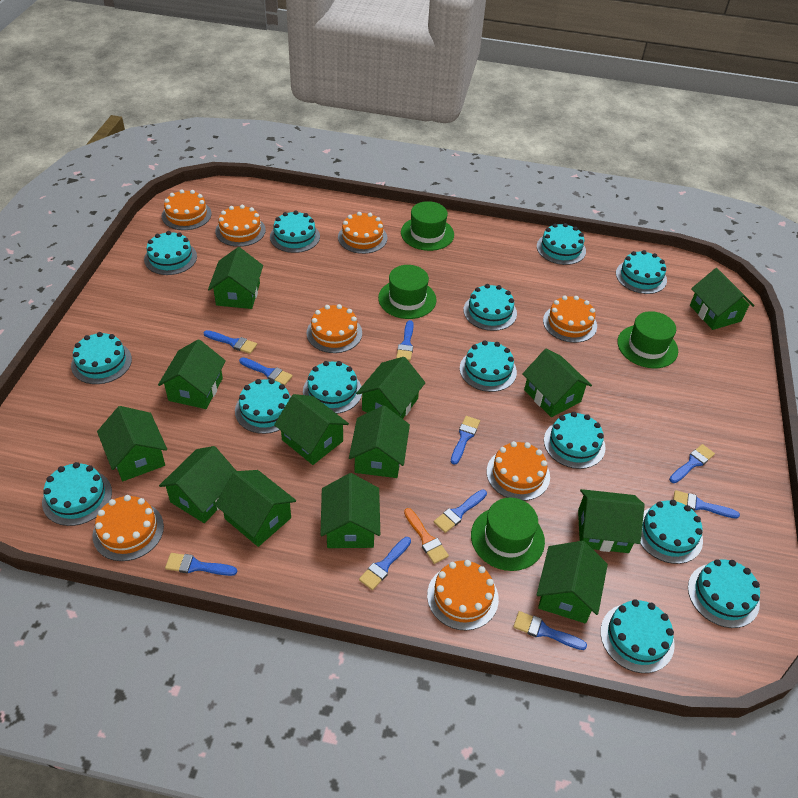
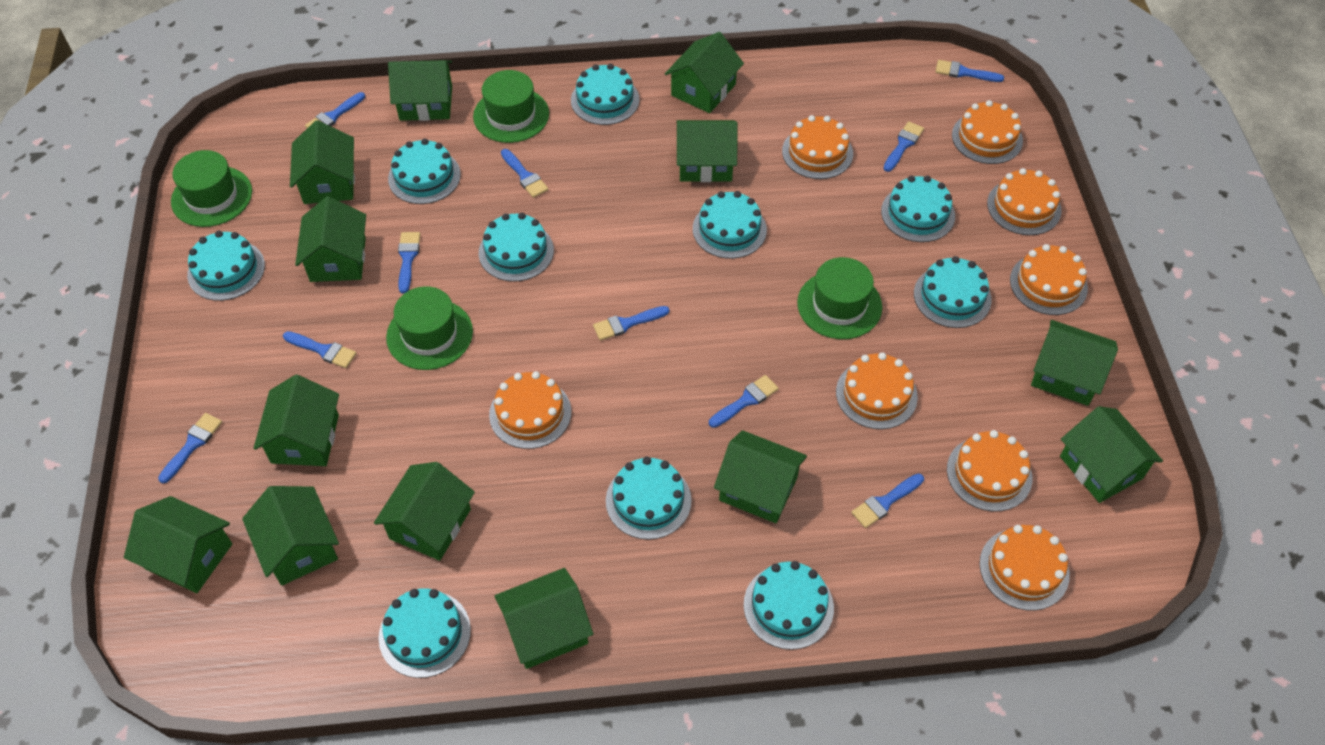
orange brush: [404,508,449,564] = 1 -> none = 0
turquoise cake: [42,462,112,526] [71,332,132,384] [144,231,197,275] [235,379,291,434] [270,211,320,253] [303,361,362,414] [460,340,517,392] [464,284,517,331] [537,223,586,265] [544,412,606,469] [600,599,675,673] [616,250,667,294] [640,500,703,564] [688,559,760,628] = 14 -> [187,231,265,301] [379,588,471,678] [388,139,461,204] [479,213,554,282] [571,64,639,125] [606,457,691,540] [693,191,767,259] [744,561,834,650] [881,176,955,242] [914,256,992,328] = 10

